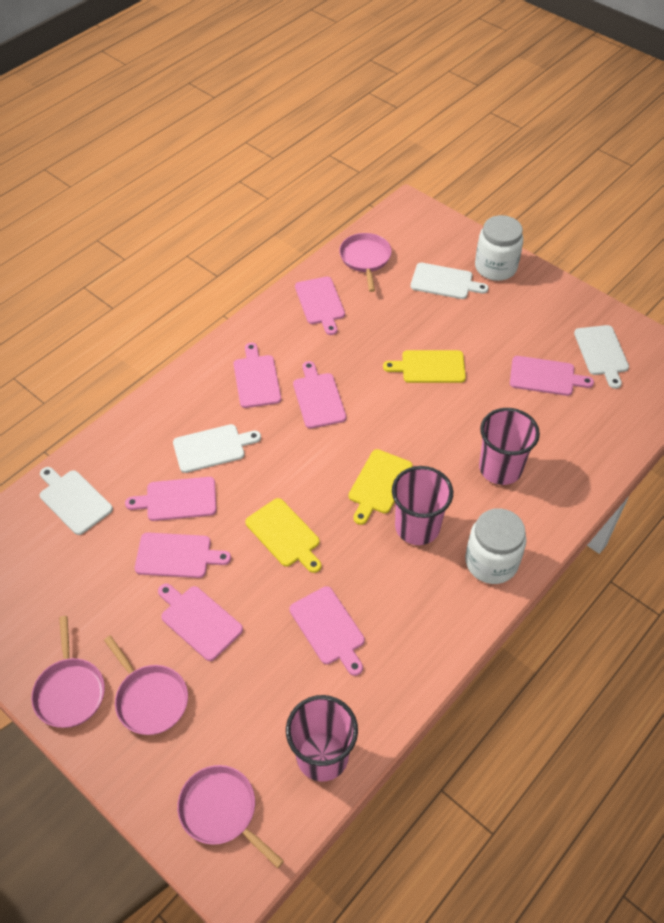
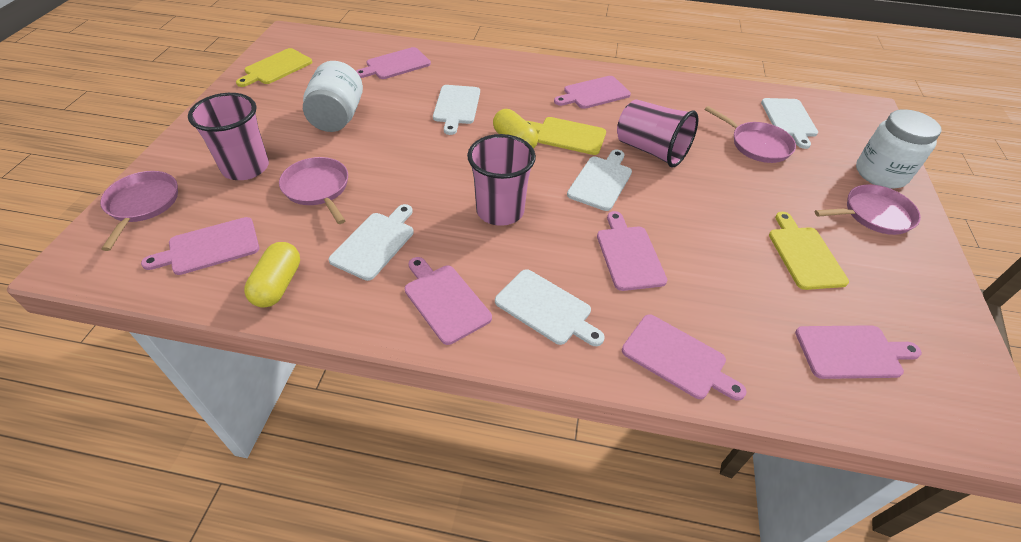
pink cutting board: [125,477,217,521] [135,533,231,578] [158,584,243,661] [234,343,281,408] [289,586,365,676] [293,361,346,429] [295,277,345,335] [510,356,594,396] = 8 -> [141,217,259,275] [356,47,431,79] [405,257,492,345] [554,76,631,109] [597,211,667,291] [622,314,747,401] [795,325,922,379] = 7
white cutting board: [40,467,113,535] [173,424,261,473] [410,263,489,299] [574,325,629,389] = 4 -> [328,204,414,281] [433,85,480,135] [495,269,605,346] [567,150,632,211] [761,98,818,149] = 5
yellow capsule: none = 0 -> [244,242,300,308] [493,109,538,149] = 2

